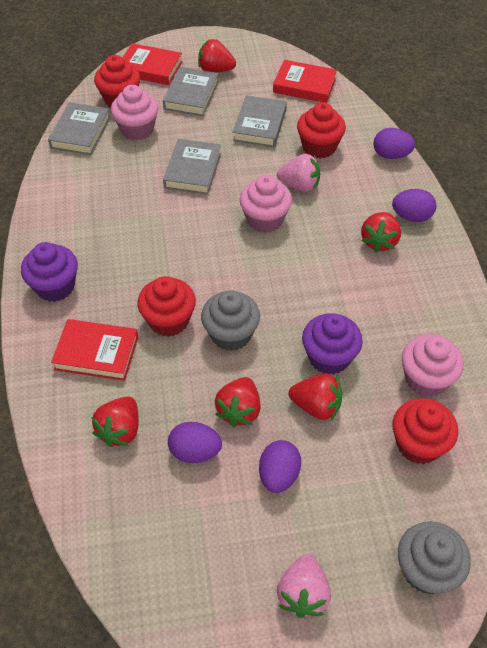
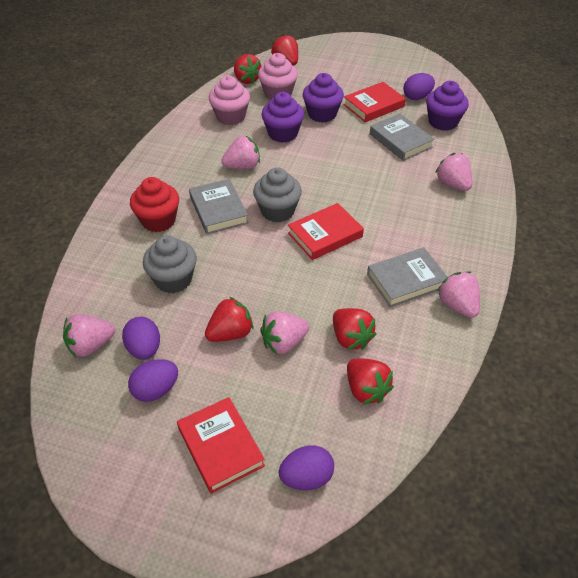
grey book: [48,102,110,155] [163,67,219,116] [163,139,221,195] [233,95,287,147] = 4 -> [189,179,249,234] [367,248,448,307] [370,113,435,161] = 3
pink cupcake: [111,85,159,140] [239,175,292,233] [401,335,464,397] = 3 -> [209,76,250,125] [258,53,298,100] = 2
pink strawberry: [277,154,320,192] [277,554,331,618] = 2 -> [63,314,115,357] [221,136,260,169] [260,311,309,354] [435,153,472,191] [437,271,480,318] = 5
purple cupcake: [21,242,78,302] [302,313,363,374] = 2 -> [262,92,304,143] [303,73,344,123] [426,81,469,131] = 3
red cupcake: [94,55,140,107] [137,276,196,337] [297,102,346,159] [392,398,458,464] = 4 -> [130,177,179,232] = 1

